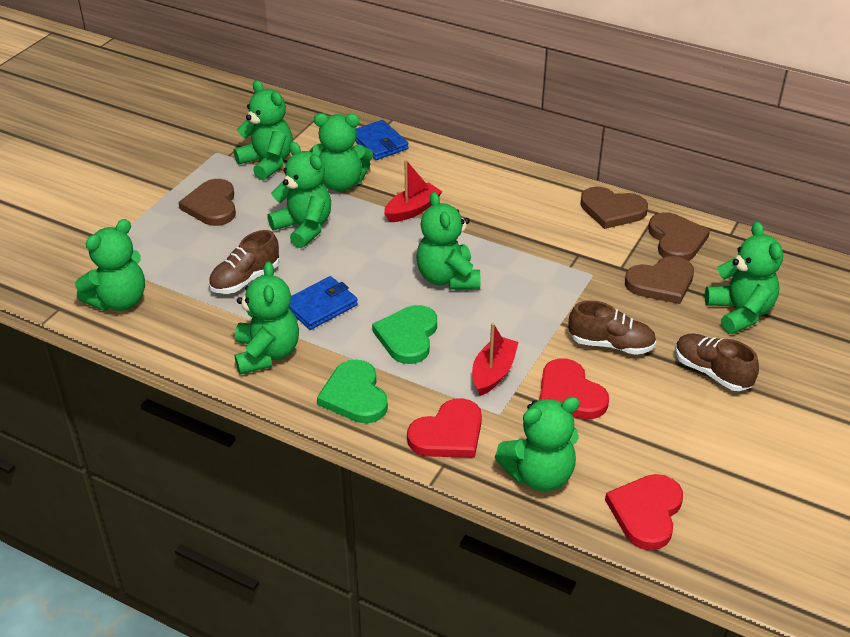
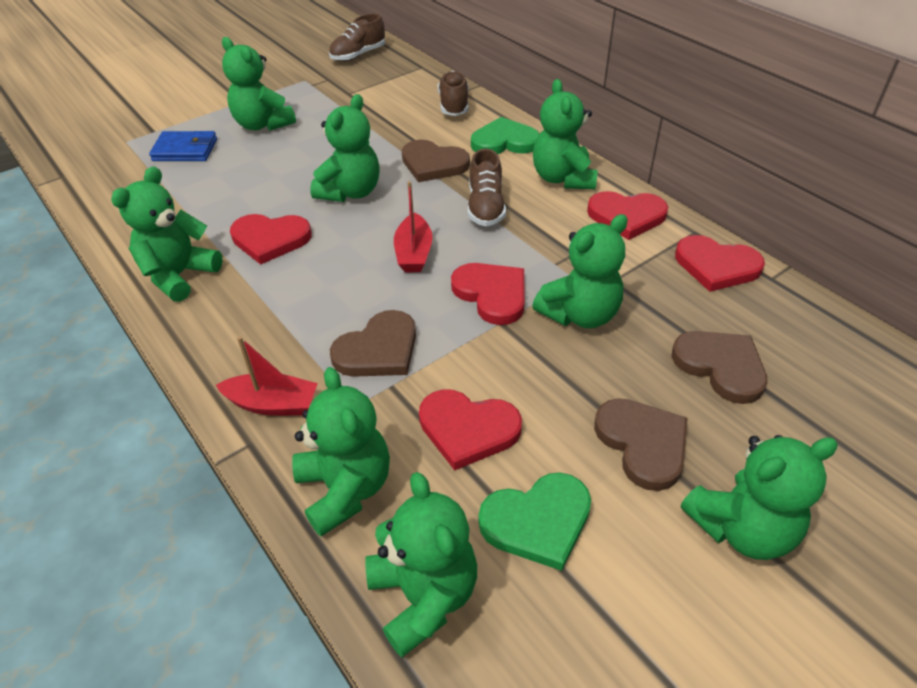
blue wallet: [289,276,358,330] [355,120,408,160] = 2 -> [149,131,217,161] = 1
red heart: [407,398,482,458] [540,358,609,419] [605,474,683,550] = 3 -> [230,214,312,265] [419,389,522,470] [451,263,525,325] [587,191,668,240] [675,235,765,292] = 5

